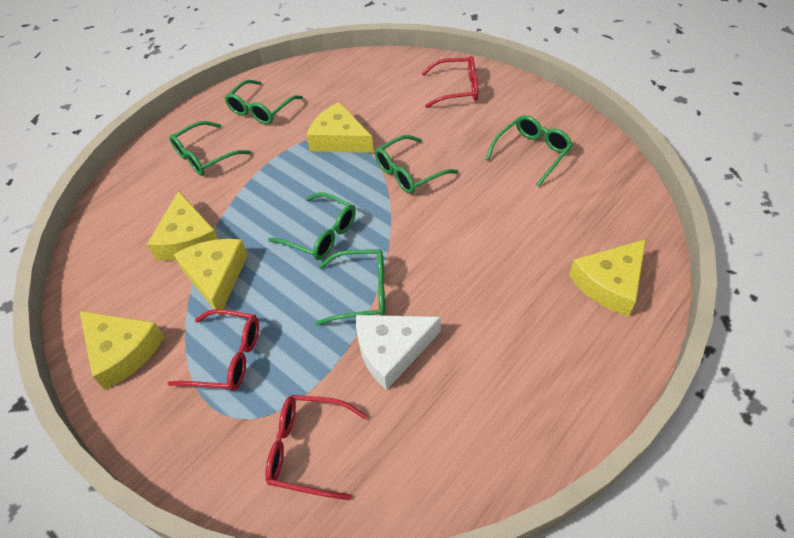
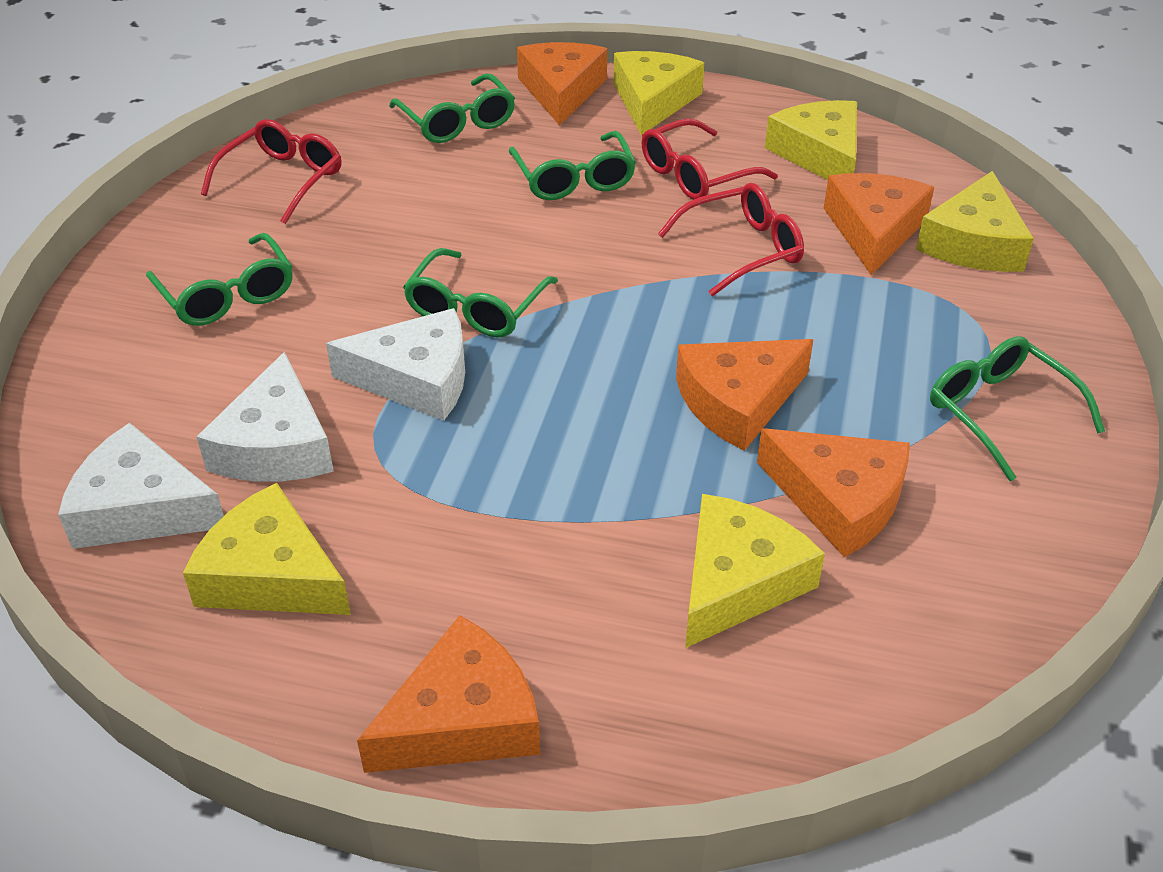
green glasses: [169,121,251,176] [225,80,303,125] [268,192,356,260] [316,249,385,325] [375,135,458,194] [485,115,573,187] = 6 -> [146,233,293,326] [389,74,515,143] [403,248,558,338] [509,131,636,200] [930,336,1105,482] = 5
orange cheese: none = 0 -> [357,615,540,773] [517,42,607,126] [676,339,813,451] [757,428,910,557] [824,173,934,275] = 5
white cheese: [356,315,441,390] = 1 -> [58,423,224,549] [197,351,334,482] [326,308,465,421] = 3

